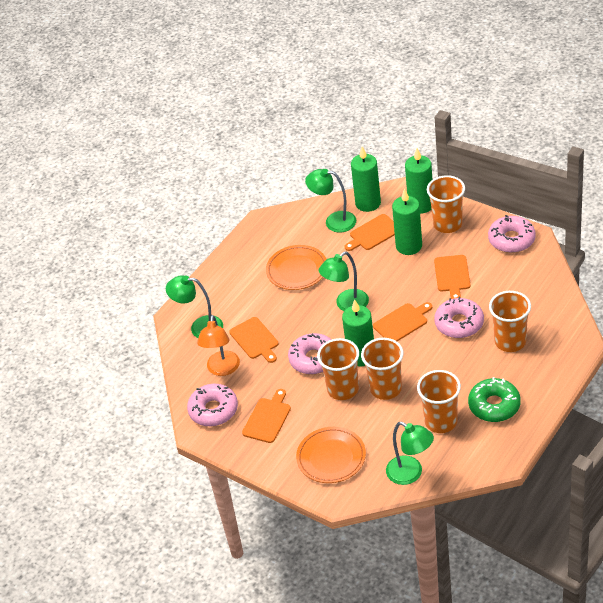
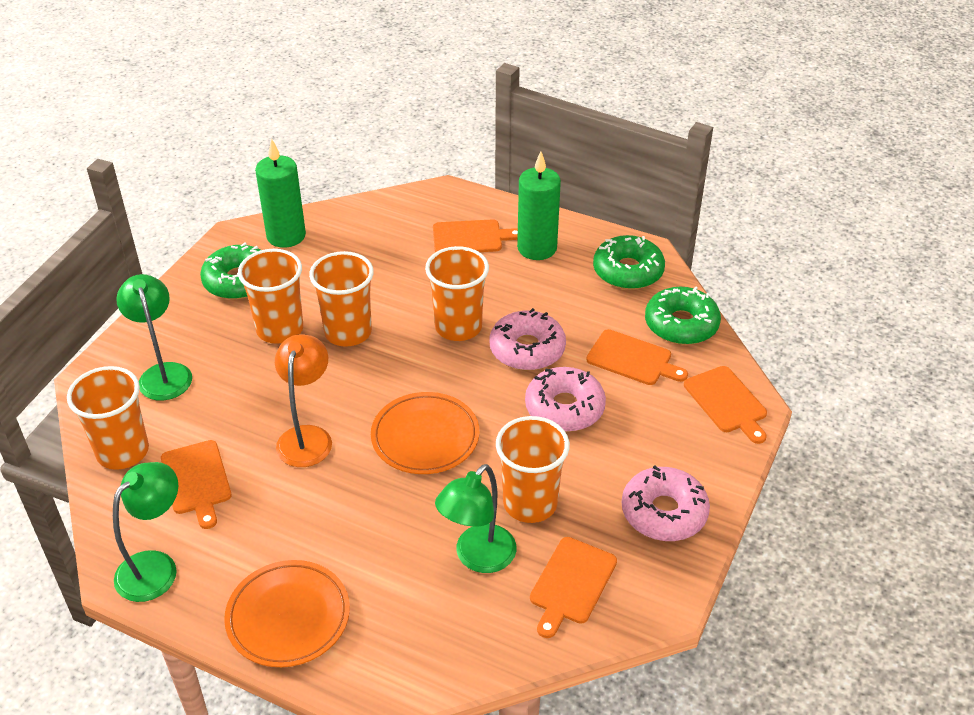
green candle: [342,299,374,366] [351,146,381,212] [392,188,422,255] [405,148,432,214] = 4 -> [255,139,306,248] [517,151,561,260] = 2
green donut: [468,377,521,422] = 1 -> [200,242,261,299] [593,235,665,290] [645,287,721,345] = 3
green lamp: [166,275,223,338] [305,169,356,233] [318,252,369,311] [386,422,434,485] = 4 -> [113,462,178,602] [116,274,192,401] [435,464,517,573] = 3
pink donut: [187,384,238,426] [288,333,331,374] [434,297,484,338] [488,215,536,253] = 4 -> [489,308,566,370] [525,367,606,432] [622,465,710,541] = 3

